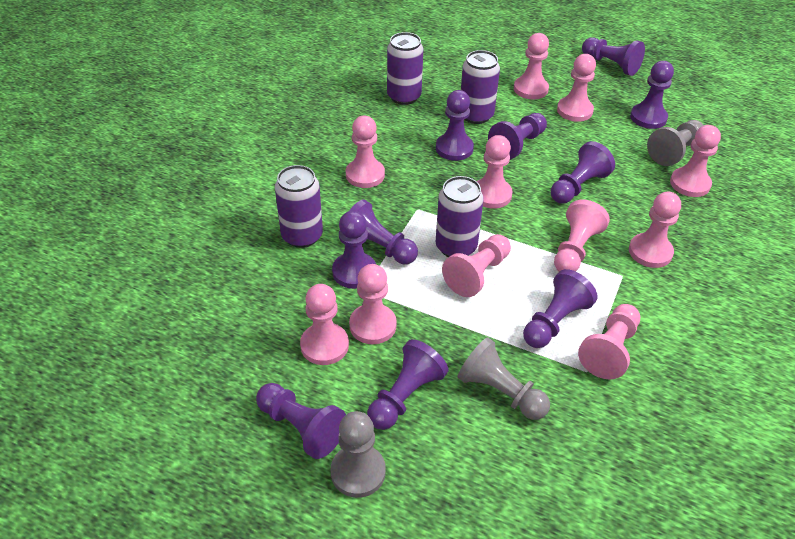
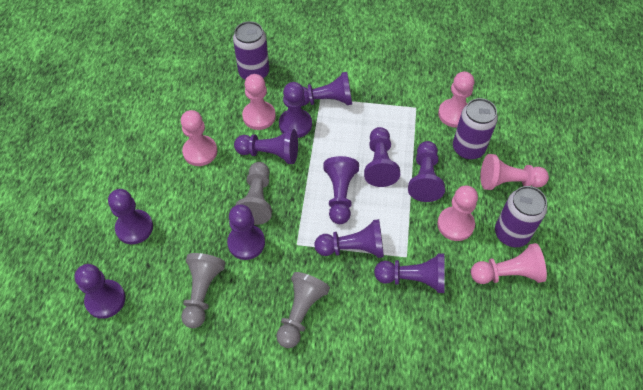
pink pawn: [300,284,349,365] [346,116,385,188] [349,264,397,344] [442,234,511,297] [477,135,513,209] [514,33,549,100] [554,200,610,272] [557,54,596,122] [578,304,640,380] [629,192,681,268] [670,125,721,197] = 11 -> [181,110,217,166] [242,74,276,130] [437,186,478,241] [438,72,474,128] [471,243,547,284] [480,154,549,190] = 6
purple can: [275,165,323,248] [387,32,423,105] [436,176,484,257] [461,50,500,124] = 4 -> [233,21,269,80] [453,98,498,160] [495,186,547,247] = 3
purple pawn: [256,383,346,459] [332,211,376,289] [349,199,418,265] [367,339,448,430] [436,90,474,161] [488,113,547,160] [523,269,598,348] [551,141,615,204] [582,37,645,76] [630,61,674,129] = 10 -> [75,264,125,319] [108,189,153,244] [227,204,265,260] [234,129,298,164] [279,82,312,138] [303,72,352,106] [314,219,384,258] [323,156,359,224] [364,127,400,187] [374,253,445,293] [408,141,445,202] = 11

